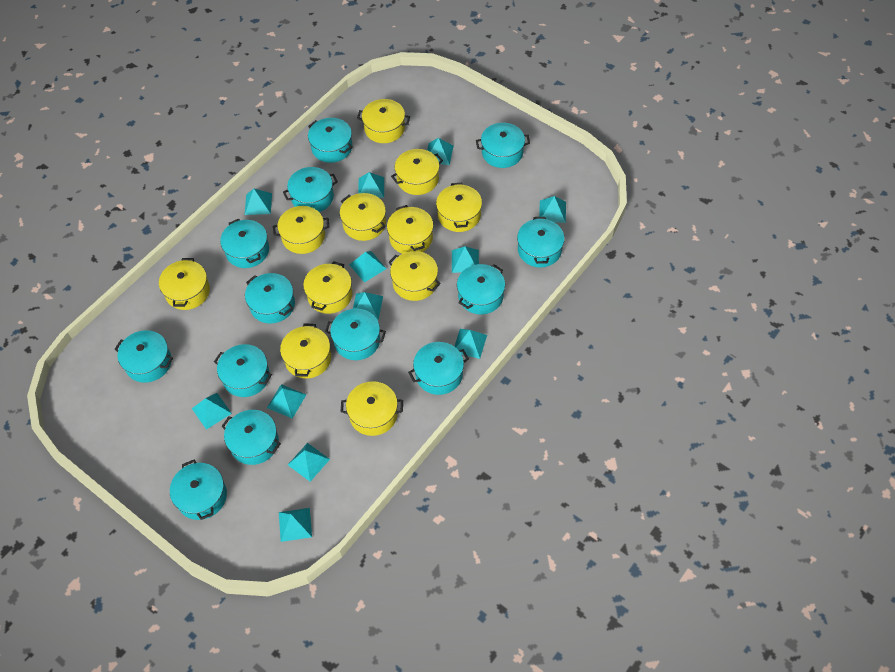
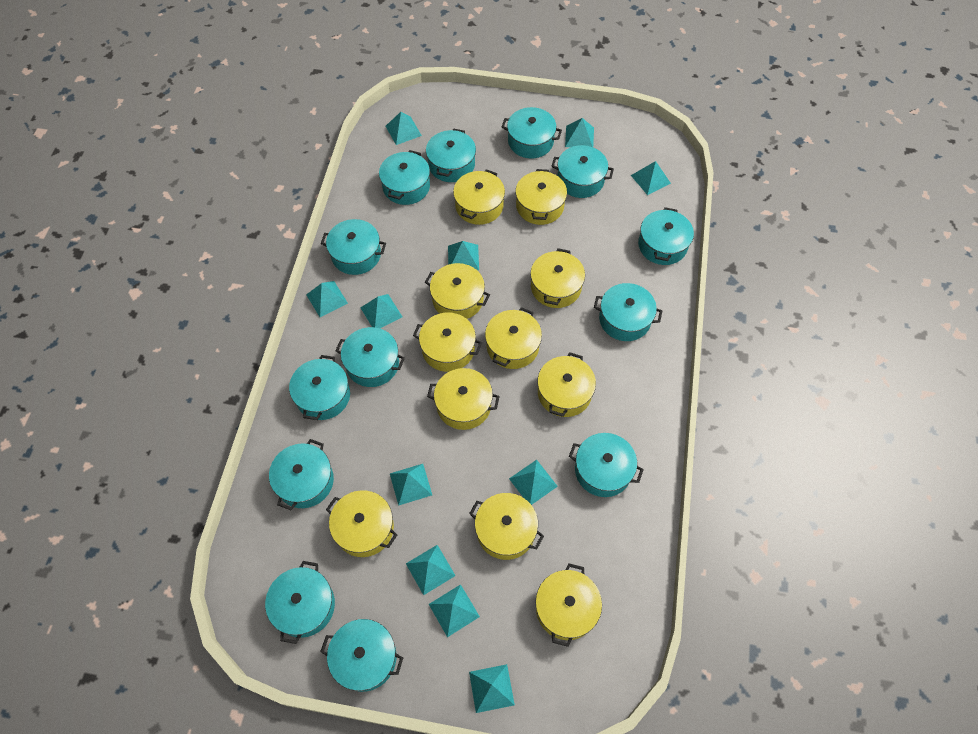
turquoise pyramid: [192,393,232,430] [245,189,272,215] [267,384,306,419] [279,508,312,542] [288,443,330,482] [349,251,386,282] [353,292,383,320] [358,172,384,198] [427,138,454,165] [452,246,479,273] [454,329,487,359] [539,196,566,223] = 12 -> [306,281,348,317] [361,294,402,328] [386,112,422,145] [390,464,432,506] [406,545,456,595] [429,584,480,637] [448,241,479,270] [469,664,515,713] [509,460,558,505] [565,118,594,147] [631,161,671,195] = 11

